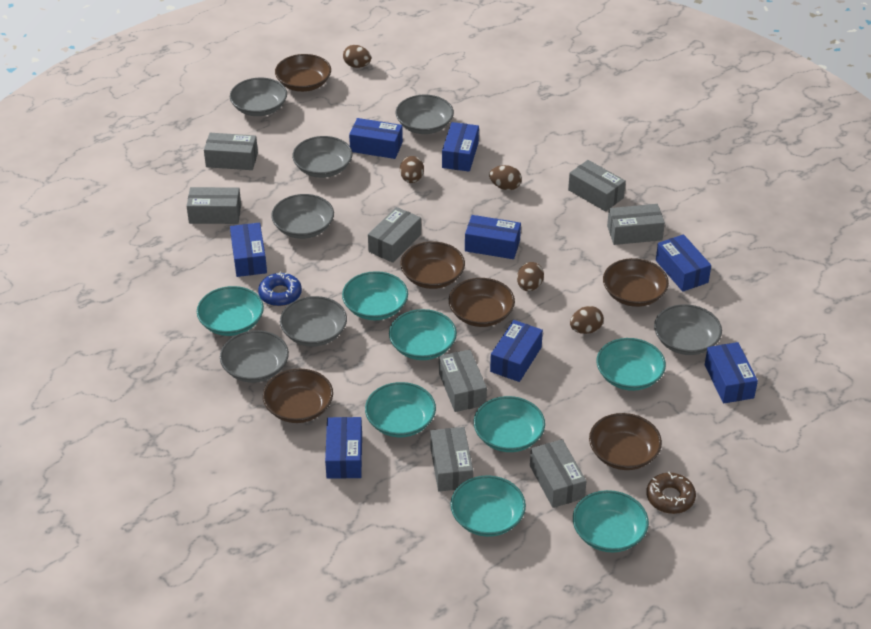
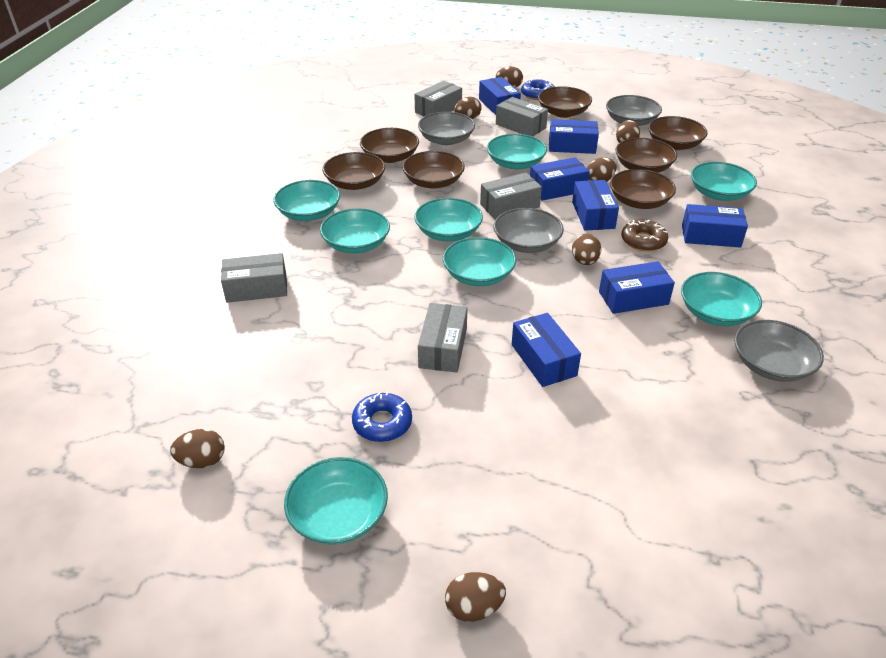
blue box: [230,223,267,277] [325,417,362,479] [349,118,403,159] [442,122,479,172] [465,215,521,259] [490,320,543,382] [656,234,711,292] [705,342,758,404] = 8 -> [479,77,521,115] [512,313,581,387] [530,157,590,201] [549,119,599,154] [572,180,619,231] [599,261,675,314] [682,204,748,248] = 7
blue donut: [258,272,302,306] = 1 -> [352,391,412,442] [521,79,555,100] = 2
brown bowl: [263,369,333,423] [275,54,331,92] [400,242,465,289] [449,278,515,327] [589,413,662,470] [603,258,669,307] = 6 -> [323,152,385,190] [360,128,419,163] [402,151,465,188] [538,86,592,118] [610,169,676,209] [615,138,677,173] [648,116,708,150] = 7
brown egg: [343,45,371,68] [400,156,424,183] [489,165,522,190] [517,262,544,291] [570,306,604,334] = 5 -> [170,429,225,468] [445,572,506,622] [454,97,482,119] [496,67,523,88] [572,234,601,265] [587,158,617,182] [616,120,640,143] = 7
grey bowl: [220,330,289,383] [230,78,287,116] [271,194,334,239] [280,296,347,347] [292,136,352,178] [396,95,454,134] [654,304,722,355] = 7 -> [418,112,475,145] [494,208,564,253] [606,95,662,126] [734,320,824,382] = 4
grey box: [187,187,241,224] [204,133,258,170] [368,207,421,263] [430,427,473,492] [439,349,487,412] [530,439,586,508] [568,160,626,212] [607,204,665,245] = 8 -> [221,253,287,303] [414,81,462,116] [418,303,467,373] [480,173,542,219] [496,97,548,136] = 5

